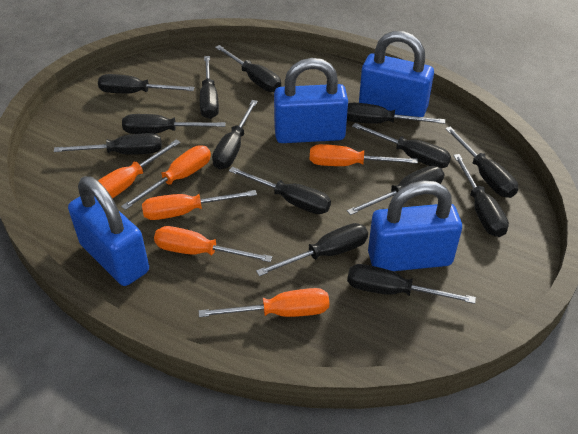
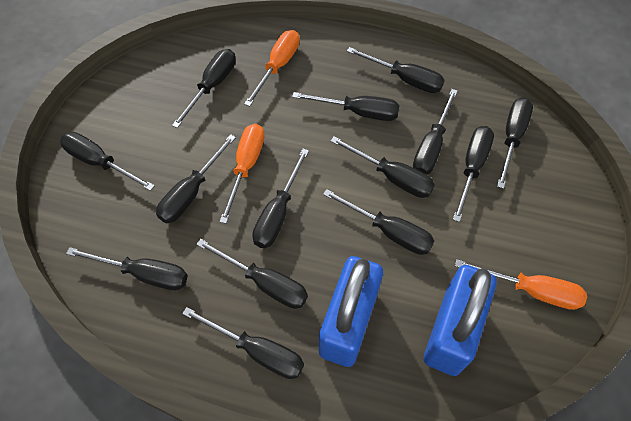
blue padlock: [68,176,149,286] [274,58,348,143] [359,31,434,117] [368,181,462,271] = 4 -> [319,256,383,367] [424,265,497,376] = 2
orange screwdriver: [98,139,181,198] [121,145,211,210] [142,190,257,220] [154,226,272,262] [199,288,329,317] [310,144,418,166] = 6 -> [219,124,265,224] [244,30,300,107] [455,259,587,310] = 3

